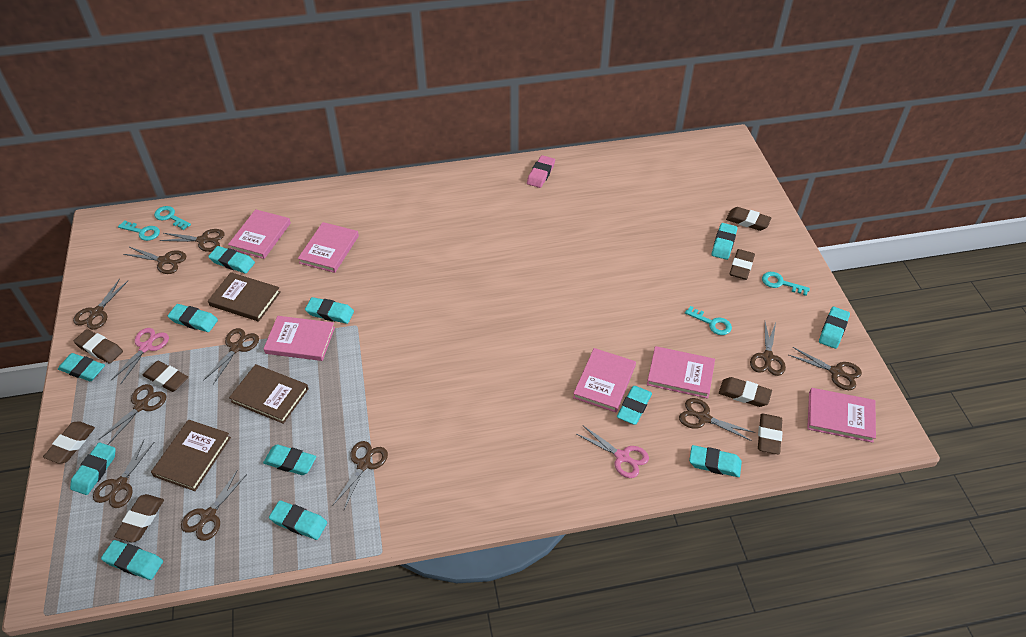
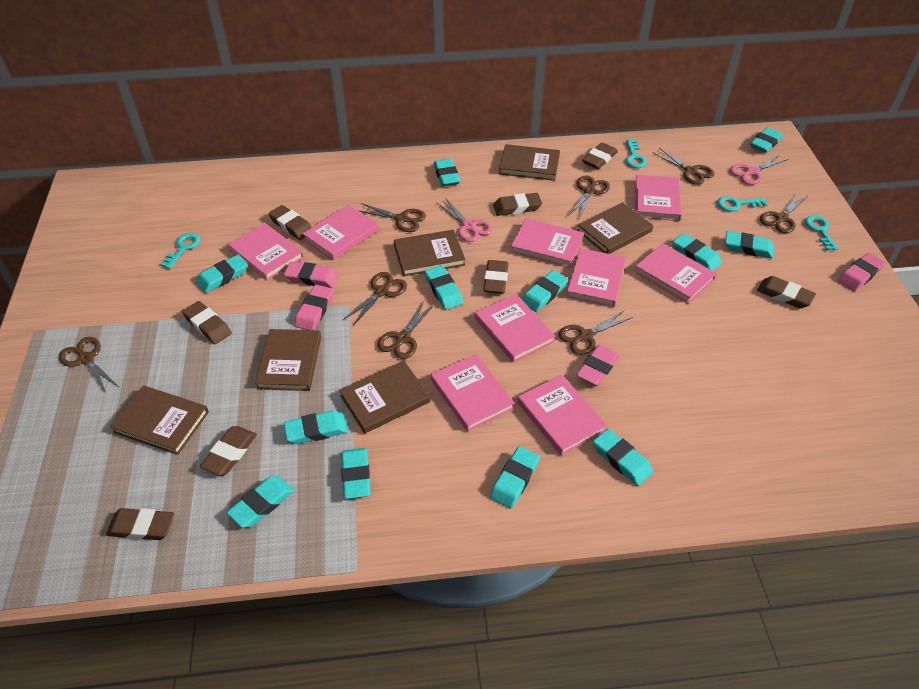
brown book: [151,420,231,491] [208,272,281,322] [229,364,308,424] = 3 -> [110,385,209,455] [255,329,321,391] [339,361,430,434] [394,230,465,276] [499,144,560,181] [577,202,653,254] = 6
brown scissors: [73,279,128,330] [93,440,154,508] [99,384,166,445] [124,247,186,274] [160,229,225,252] [181,471,247,541] [203,328,259,384] [332,441,388,510] [679,398,755,441] [750,322,786,376] [789,347,862,390] = 11 -> [59,337,120,393] [343,272,407,326] [359,203,426,232] [377,301,435,359] [558,310,633,355] [568,176,610,218] [654,148,714,185] [760,193,807,233] = 8
pink book: [228,209,291,259] [263,316,335,361] [298,222,359,273] [573,348,636,412] [647,346,715,399] [807,388,876,443] = 6 -> [228,223,304,281] [302,205,379,260] [431,354,515,431] [475,294,556,362] [511,218,584,268] [517,375,607,455] [566,248,626,307] [634,243,717,304] [635,175,682,221] = 9
pink eraser: [527,155,555,188] = 1 -> [284,262,339,288] [294,285,333,330] [576,345,620,386] [838,253,885,291] = 4

